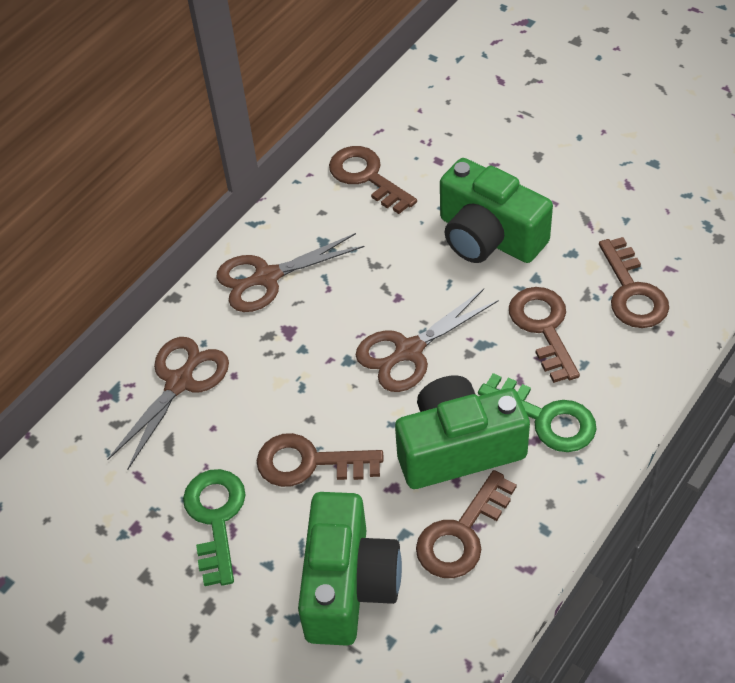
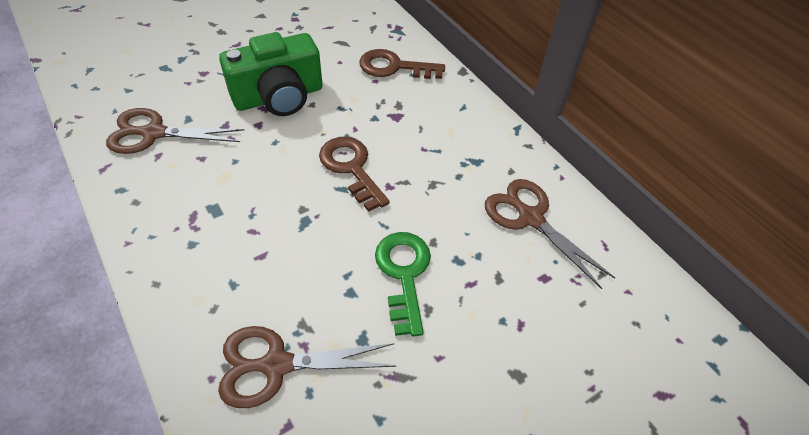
brown key: [257,433,383,487] [329,146,417,214] [416,470,517,578] [509,287,580,383] [599,237,669,328] = 5 -> [319,137,390,212] [359,49,445,79] = 2
green camera: [298,492,402,646] [395,375,530,489] [440,158,553,263] = 3 -> [219,32,323,116] = 1
green key: [183,469,246,586] [478,373,597,452] = 2 -> [375,232,431,337] = 1

